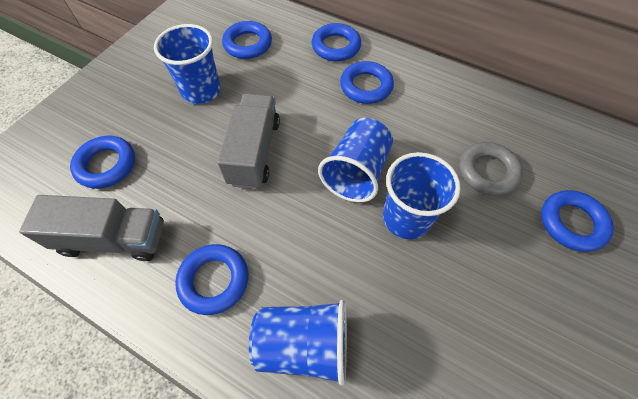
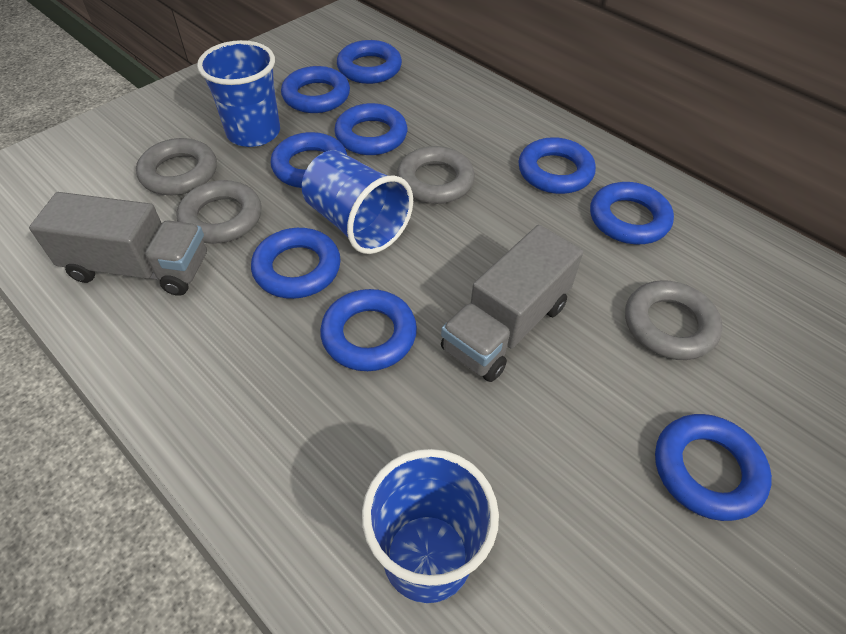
blue cup: [154,24,221,104] [249,300,347,386] [318,118,393,202] [383,152,461,239] = 4 -> [197,40,280,147] [302,150,413,254] [362,449,499,603] = 3
blue ring: [70,136,135,189] [175,244,248,315] [222,21,272,59] [312,23,361,61] [340,61,394,104] [541,190,614,252] = 6 -> [251,228,341,299] [271,132,347,188] [281,66,350,113] [320,289,417,371] [334,103,407,155] [337,40,402,84] [518,137,596,194] [590,182,674,244] [655,414,772,521] = 9
grey ring: [459,142,523,196] = 1 -> [136,138,217,195] [176,180,262,244] [397,146,475,204] [625,280,723,360] = 4

